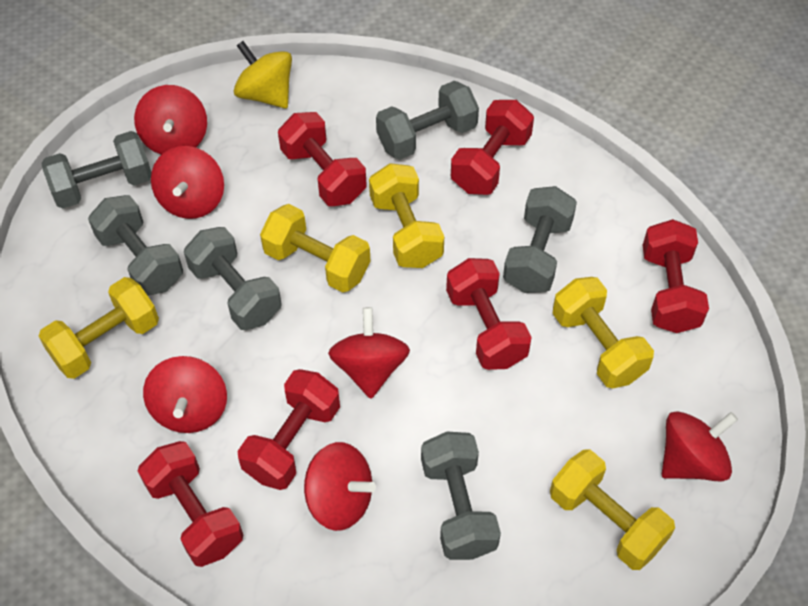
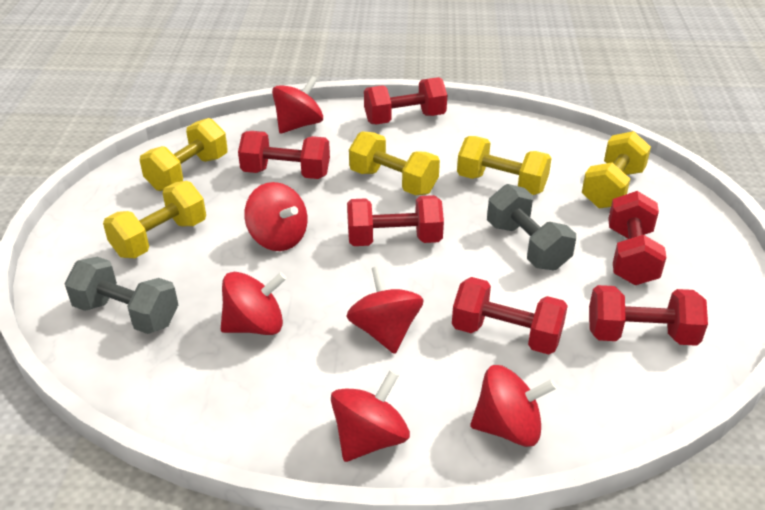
grey dumbbell: [41,131,151,209] [88,195,183,296] [184,227,282,330] [376,81,479,160] [421,432,501,560] [503,186,577,293] = 6 -> [64,257,178,334] [487,184,576,270] = 2
yellow spinning top: [234,41,292,108] = 1 -> none = 0

